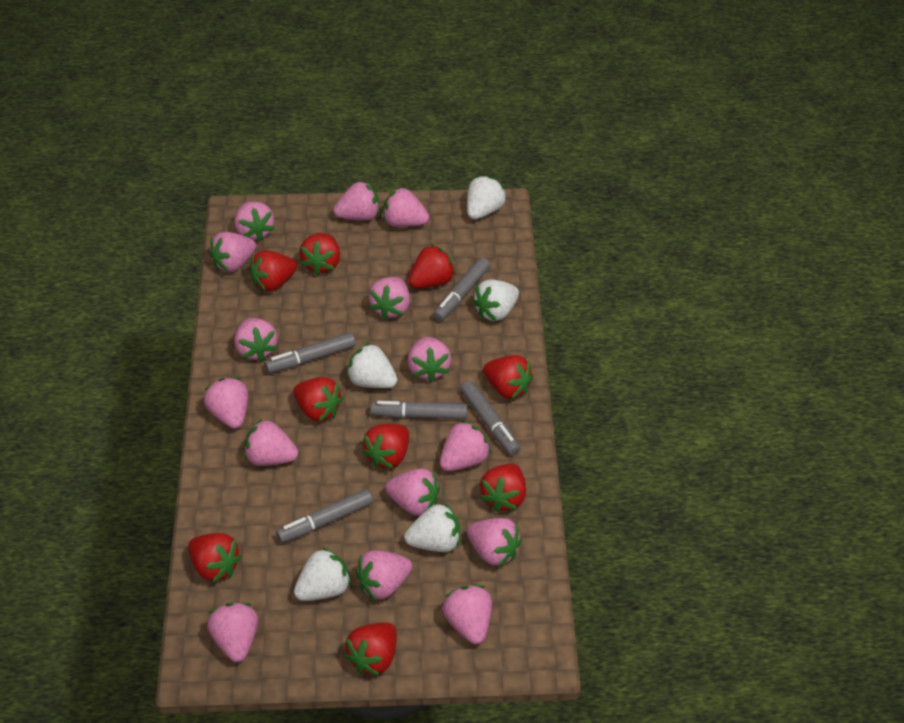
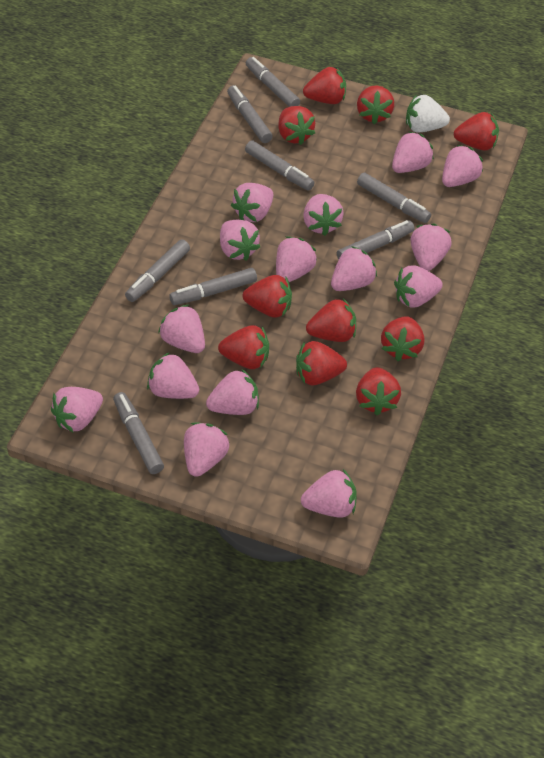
grey marker: [265,332,356,373] [276,489,373,543] [371,401,467,419] [433,257,490,321] [460,381,521,456] = 5 -> [113,392,164,474] [125,239,190,302] [169,268,257,305] [227,85,273,143] [245,140,315,191] [246,57,300,107] [337,220,415,260] [357,173,431,223] = 8
red strawberry: [188,533,242,582] [249,250,297,292] [293,377,343,422] [300,233,340,275] [344,623,397,676] [362,424,409,469] [409,244,456,288] [480,464,526,512] [483,355,533,399] = 9 -> [218,325,269,369] [243,275,292,318] [278,106,315,145] [296,341,347,385] [303,67,346,104] [306,299,356,342] [356,367,401,415] [357,85,394,124] [381,316,424,361] [454,112,499,151] = 10
white strawberry: [294,547,351,601] [347,343,398,388] [404,503,460,552] [467,176,507,219] [472,279,519,321] = 5 -> [406,95,450,132] = 1

